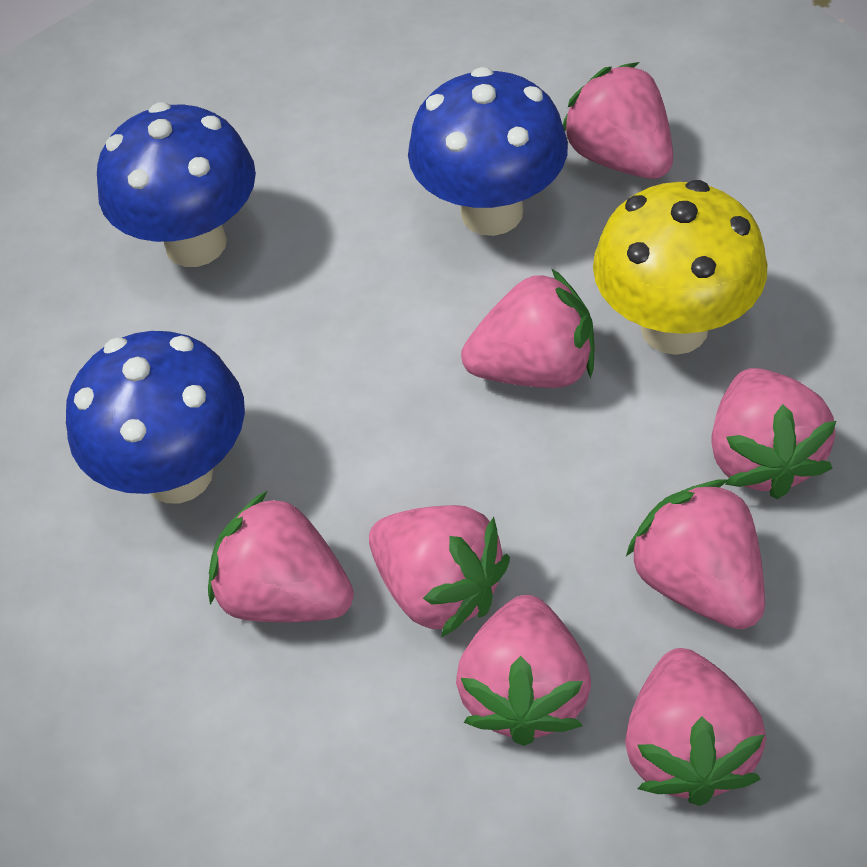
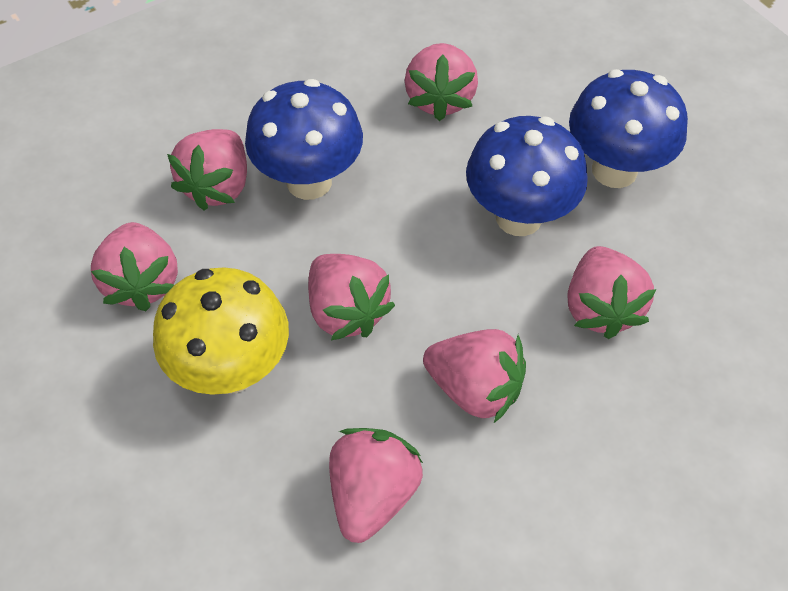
pink strawberry: [208,491,354,622] [369,505,510,638] [456,595,591,746] [461,268,595,388] [563,62,673,179] [625,648,766,806] [626,479,765,629] [711,368,836,499] = 8 -> [91,222,178,311] [167,129,247,210] [308,254,395,340] [329,428,423,543] [405,43,478,121] [423,329,526,424] [567,246,656,339] = 7

